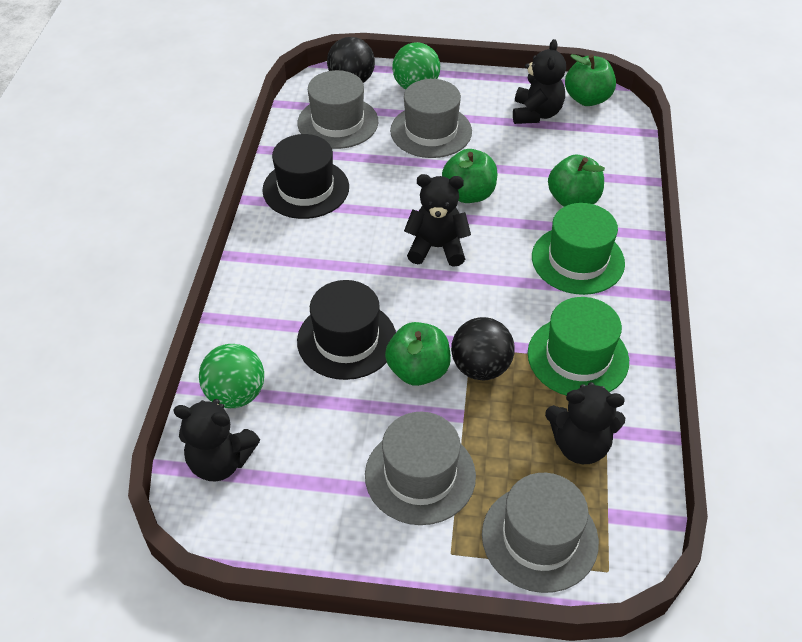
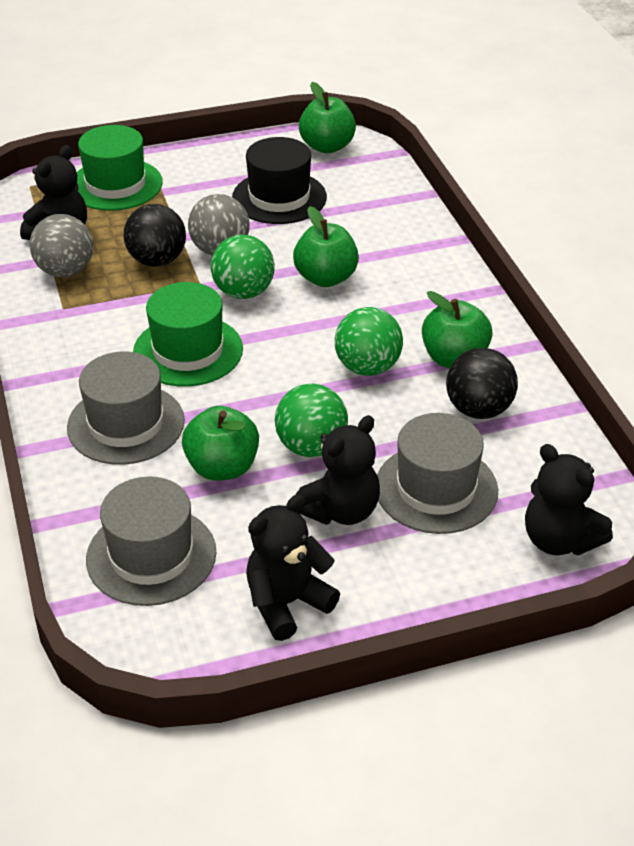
black hat: [262,134,349,219] [297,280,396,380] = 2 -> [232,137,327,224] = 1
green ball: [199,344,264,408] [392,42,440,89] = 2 -> [211,235,275,299] [275,384,348,457] [335,307,403,376] = 3
grey ball: none = 0 -> [30,214,93,277] [188,194,250,255] = 2
grey hat: [297,70,378,149] [365,412,476,525] [390,79,472,158] [482,473,599,593] = 4 -> [67,352,185,465] [86,476,216,606] [377,413,498,534] = 3

